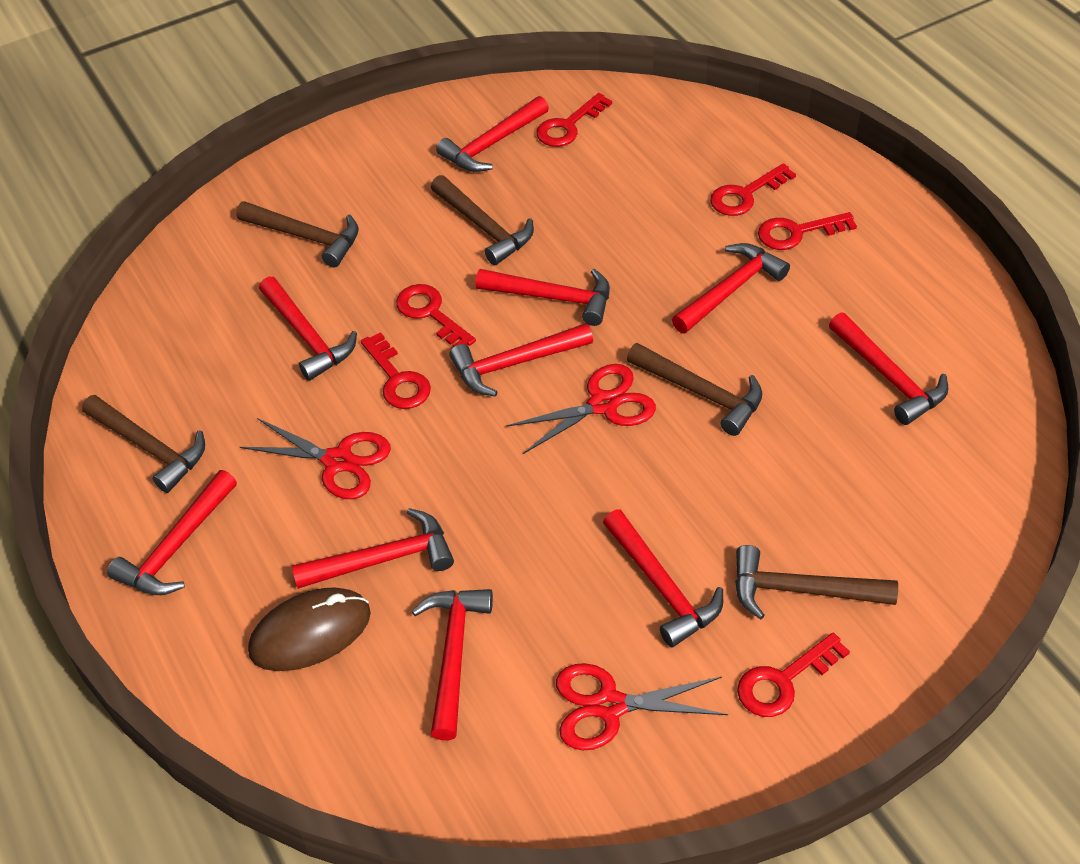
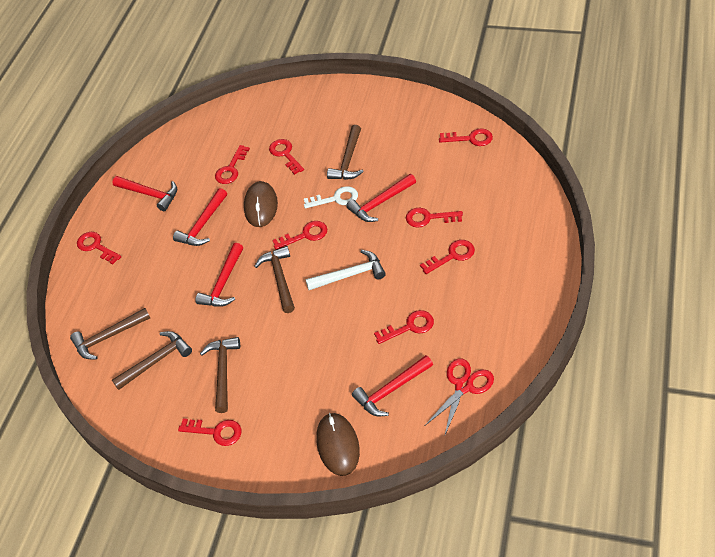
brown mouse: [248,587,371,671] = 1 -> [244,181,278,227] [316,413,360,476] = 2
red hammer: [107,470,237,595] [259,277,357,381] [292,508,454,589] [412,589,493,741] [436,96,549,172] [449,323,593,396] [475,269,610,326] [603,510,723,647] [672,243,790,333] [829,313,948,425] = 10 -> [112,176,177,211] [173,188,227,246] [195,243,243,307] [346,174,416,222] [352,355,433,416] = 5
red key: [361,332,431,409] [396,284,476,347] [536,93,612,147] [710,163,796,216] [737,633,850,717] [758,212,857,250] = 6 -> [77,232,121,264] [178,418,242,446] [215,145,250,184] [269,139,304,175] [272,221,327,250] [374,310,434,344] [406,208,463,228] [420,240,475,274] [439,128,493,146] = 9
red scissors: [240,418,391,499] [506,364,656,454] [556,663,728,750] = 3 -> [426,359,494,437] = 1
white hammer: none = 0 -> [305,250,386,290] = 1
white key: none = 0 -> [304,186,358,208] = 1

